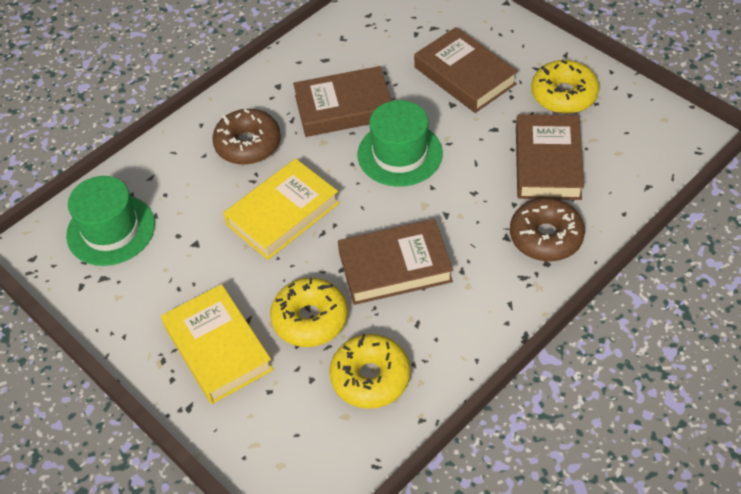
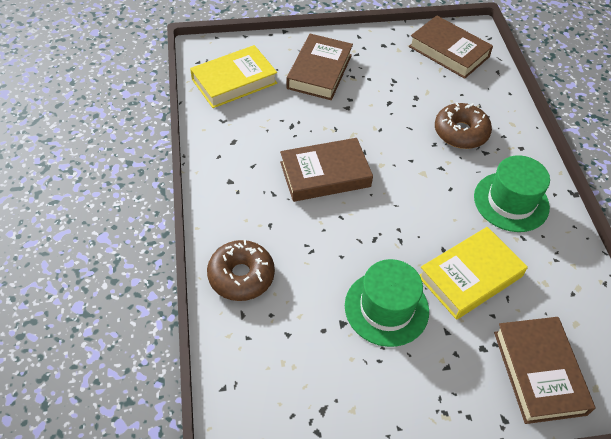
yellow donut: [270,278,348,347] [329,334,410,409] [531,60,599,114] = 3 -> none = 0

